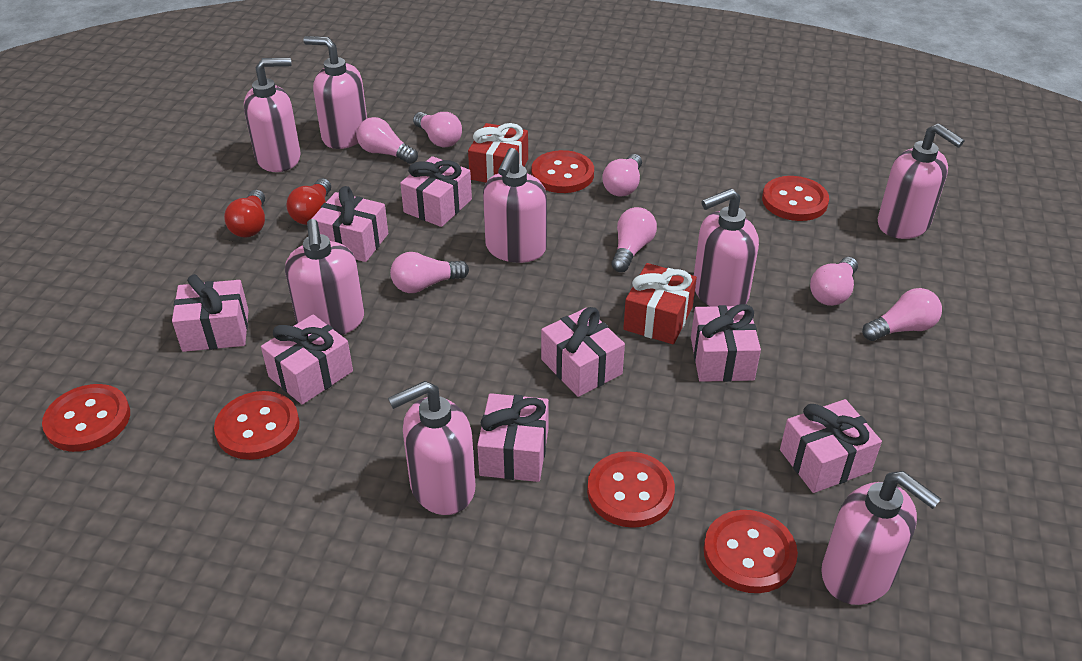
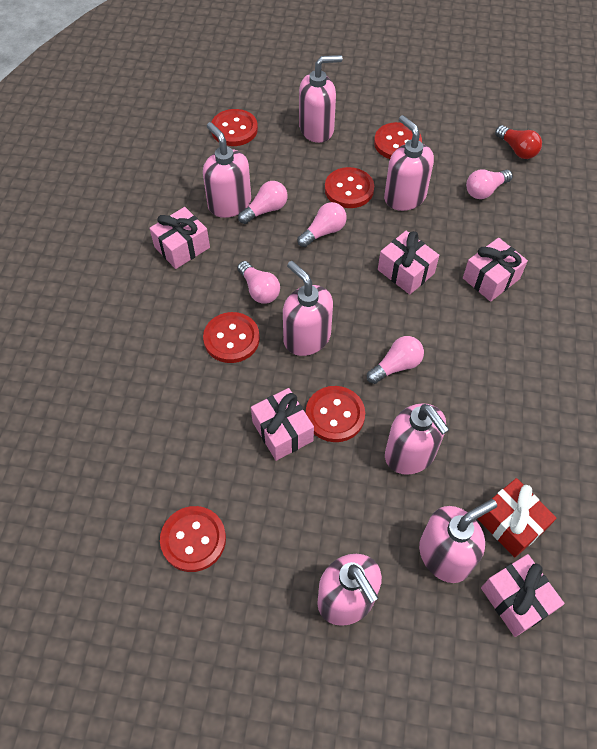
pink gift: [172,274,249,352] [261,314,353,405] [312,186,388,262] [400,156,472,227] [477,393,549,482] [541,307,625,397] [691,304,761,382] [780,399,882,493] = 8 -> [150,207,210,269] [251,388,314,461] [378,231,439,294] [463,238,528,302] [481,554,564,637] = 5
pink light bulb: [357,117,418,164] [390,252,469,293] [413,112,462,147] [603,154,642,197] [611,207,657,272] [810,257,858,306] [862,288,942,341] = 7 -> [237,261,280,304] [238,181,288,224] [297,202,347,247] [367,336,424,384] [466,169,513,199] = 5
pink soap dispenser: [244,58,301,172] [285,219,364,335] [303,36,367,149] [388,381,476,515] [483,148,547,263] [694,188,759,307] [821,471,941,605] [878,124,964,239] = 8 -> [203,122,251,218] [283,261,333,356] [299,55,342,143] [317,554,382,626] [384,115,434,211] [385,403,450,475] [419,499,497,583] = 7
red gift: [468,123,528,183] [623,263,697,344] = 2 -> [477,478,557,558] = 1
red light bulb: [224,190,265,238] [287,178,331,225] = 2 -> [495,125,542,159] = 1

